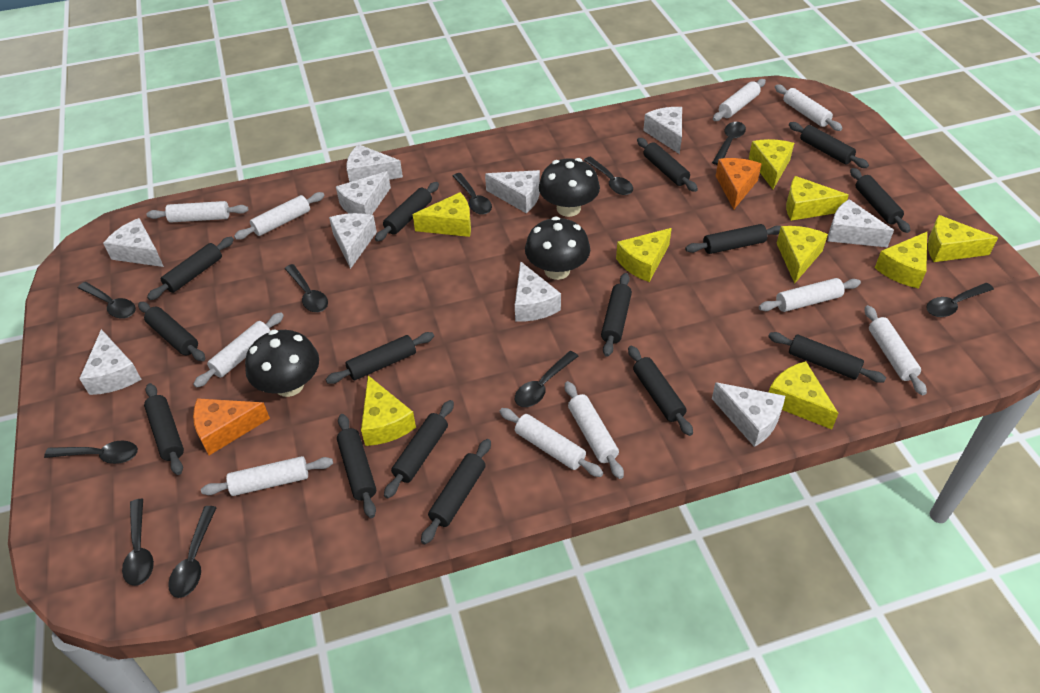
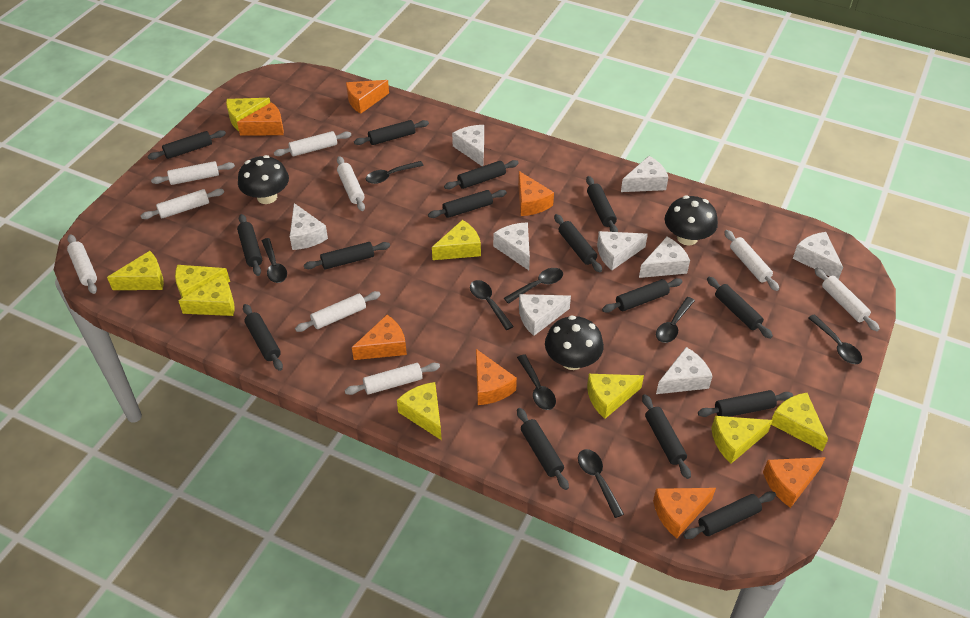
black spoon: [44,440,138,464] [78,282,136,319] [122,498,154,586] [168,506,217,598] [285,264,328,312] [453,173,492,215] [514,351,578,407] [584,157,633,195] [712,122,746,165] [926,283,994,317] = 10 -> [262,238,287,283] [366,161,424,184] [470,280,514,330] [504,268,563,304] [517,354,556,410] [578,449,624,518] [656,297,695,343] [808,314,862,364] = 8
orange cheese: [193,398,270,455] [716,158,761,209] = 2 -> [237,102,284,136] [346,80,389,114] [352,315,407,360] [476,349,517,405] [518,171,554,216] [653,488,716,538] [763,457,826,508] = 7
white cheese: [79,329,142,395] [103,218,164,267] [329,213,377,269] [336,171,391,215] [346,144,403,182] [485,170,540,213] [515,261,561,322] [643,107,682,154] [712,382,785,447] [828,199,894,248] = 10 -> [290,203,328,250] [452,125,484,166] [493,222,530,270] [519,294,571,336] [597,231,648,270] [621,156,668,192] [639,237,690,278] [656,347,712,394] [793,232,843,279] = 9
white rolling pin: [147,201,248,223] [193,312,284,388] [201,456,333,496] [234,192,325,240] [500,408,603,477] [565,381,624,479] [713,79,766,121] [759,278,861,312] [775,85,843,131] [865,305,927,395] = 10 -> [67,234,97,294] [140,189,224,219] [151,161,235,185] [274,131,351,156] [295,291,381,332] [337,156,365,211] [345,363,440,395] [724,230,779,291] [814,268,880,331] = 9

